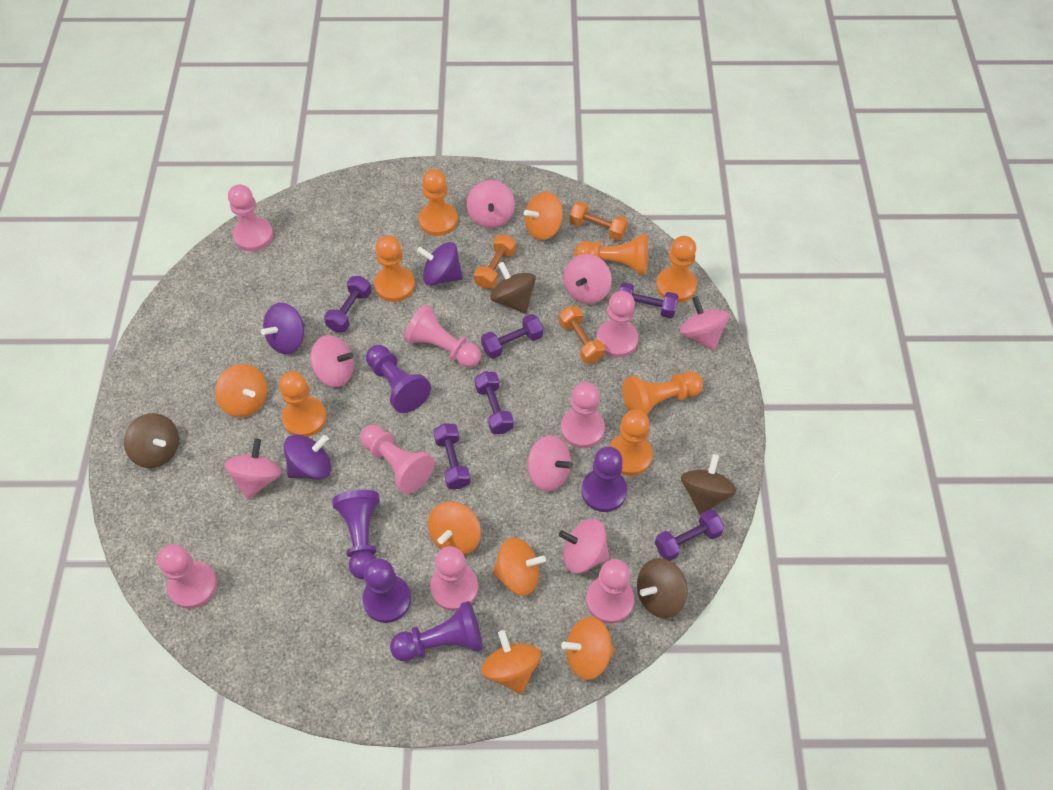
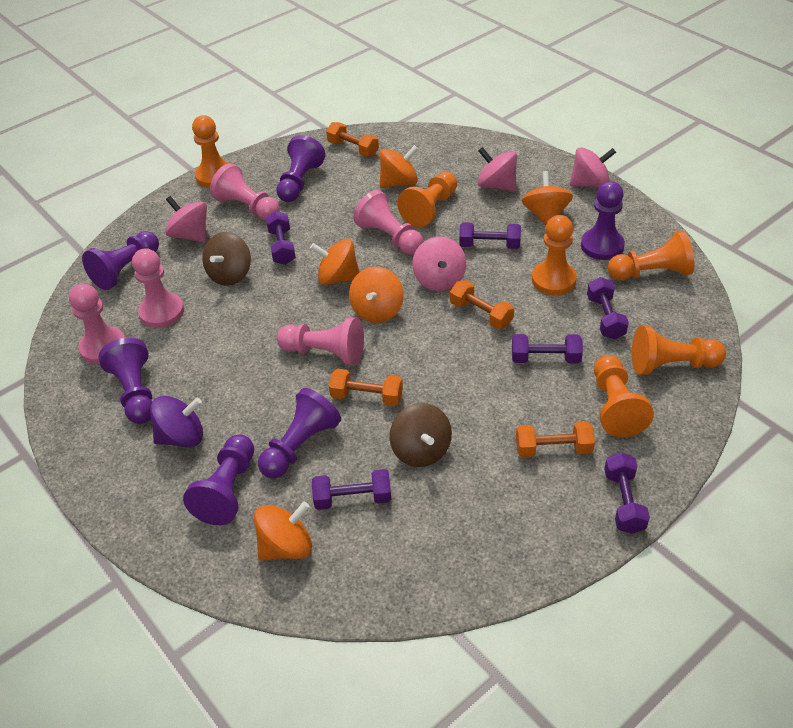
brown spinning top: [124,413,179,468] [490,262,536,314] [637,558,688,618] [681,454,736,515] = 4 -> [202,232,251,286] [389,403,452,467] = 2
orange dumbbell: [474,234,516,289] [559,306,605,364] [569,201,628,241] = 3 -> [326,122,379,157] [329,369,403,406] [450,280,514,329] [516,422,595,457] = 4
orange pawn: [279,371,327,437] [374,235,415,302] [419,169,458,236] [575,234,648,275] [609,410,653,476] [623,371,703,416] [656,236,697,302] = 7 -> [192,115,228,188] [397,172,457,227] [532,215,577,295] [594,355,654,438] [608,231,694,280] [632,325,726,375] = 6
orange spinning top: [215,364,267,417] [428,501,481,555] [481,630,541,694] [492,537,546,596] [524,191,563,240] [561,617,615,680] = 6 -> [254,502,312,561] [310,239,360,285] [349,267,404,323] [380,145,418,188] [522,171,573,225] = 5
pink pawn: [157,544,217,609] [228,184,273,251] [361,425,435,494] [404,305,481,368] [430,546,478,611] [561,382,605,448] [586,559,634,624] [596,291,638,357] = 8 -> [69,283,125,364] [132,248,184,328] [210,163,280,221] [277,317,364,365] [353,190,424,255] = 5
pink spinning top: [224,438,282,499] [310,335,354,387] [467,180,515,228] [527,435,573,491] [559,519,610,573] [564,254,612,304] [680,296,729,351] = 7 -> [165,196,207,243] [412,237,466,291] [478,147,517,191] [570,147,616,187] = 4
purple pawn: [332,490,380,579] [362,558,411,623] [366,345,431,413] [390,601,483,661] [582,446,627,512] = 5 -> [82,231,159,290] [98,338,152,424] [183,435,254,525] [258,388,341,478] [276,135,326,202] [581,181,625,260] = 6
purple spinning top: [261,303,305,354] [284,435,331,480] [417,242,463,286] = 3 -> [150,396,203,448] = 1

